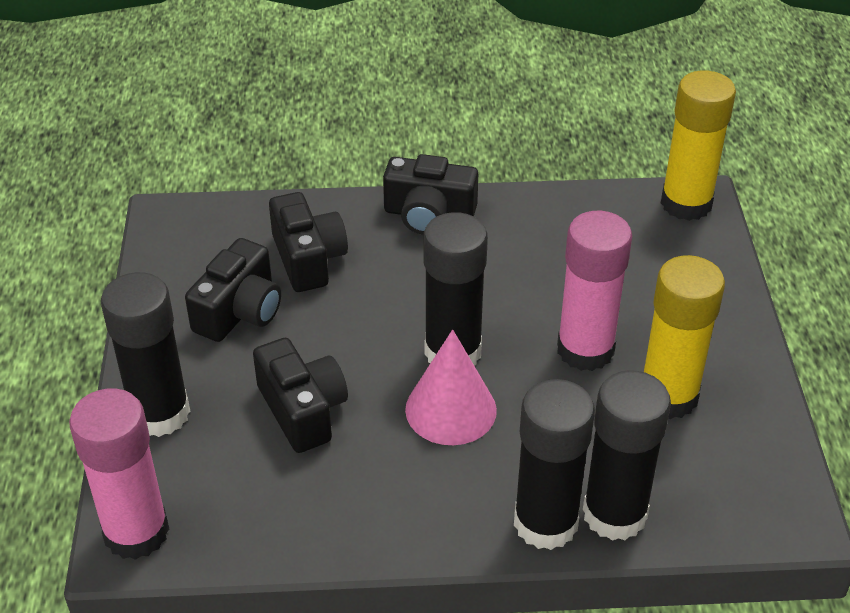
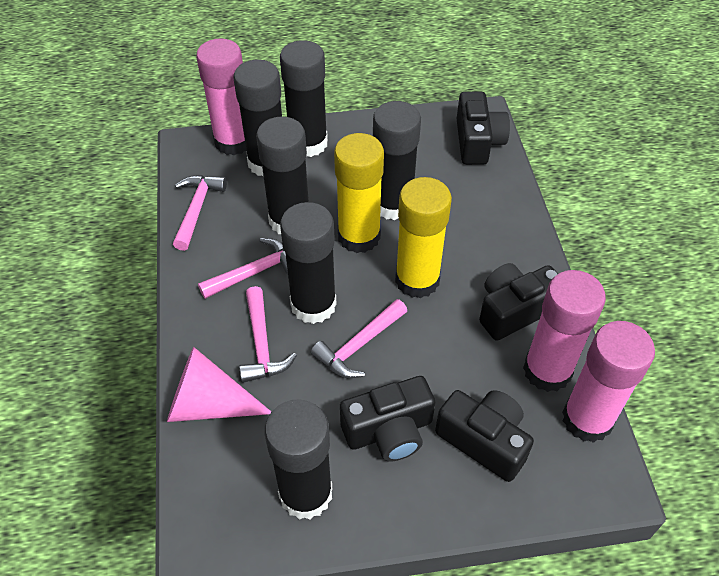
black glue stick: [101,272,190,437] [424,212,488,366] [514,379,595,550] [583,370,671,541] = 4 -> [233,59,282,177] [256,116,309,234] [264,400,332,520] [280,40,328,157] [280,202,337,324] [373,101,421,220] = 6
pink glue stick: [69,388,169,560] [557,211,632,371] = 2 -> [196,39,246,155] [523,270,606,392] [562,321,655,443] = 3
pink hammer: none = 0 -> [173,175,227,251] [198,238,288,299] [239,286,297,383] [311,299,407,378] = 4

